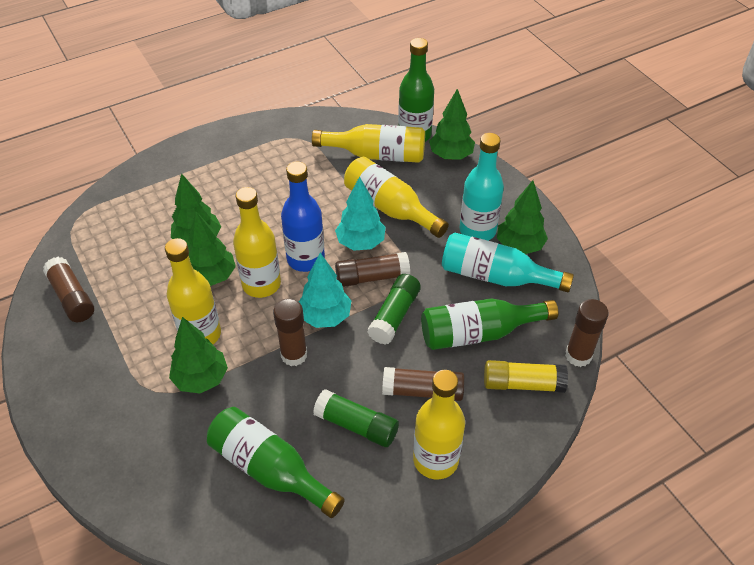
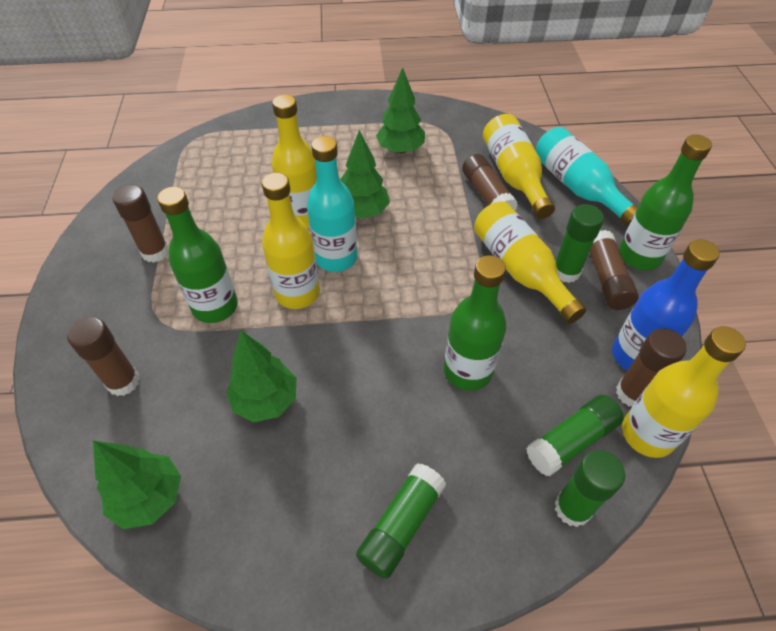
green glue stick: [313,389,399,447] [367,274,421,344] = 2 -> [356,463,446,579] [526,395,624,476] [555,450,625,527] [556,204,604,283] = 4
green tree: [169,317,228,394] [171,173,221,246] [188,212,236,286] [429,89,475,160] [497,180,548,254] = 5 -> [93,441,181,529] [227,331,297,422] [340,130,390,219] [376,67,425,154] = 4
turquoise tree: [299,253,351,328] [335,176,385,250] = 2 -> none = 0
yellow glue stick: [484,360,568,393] = 1 -> none = 0

